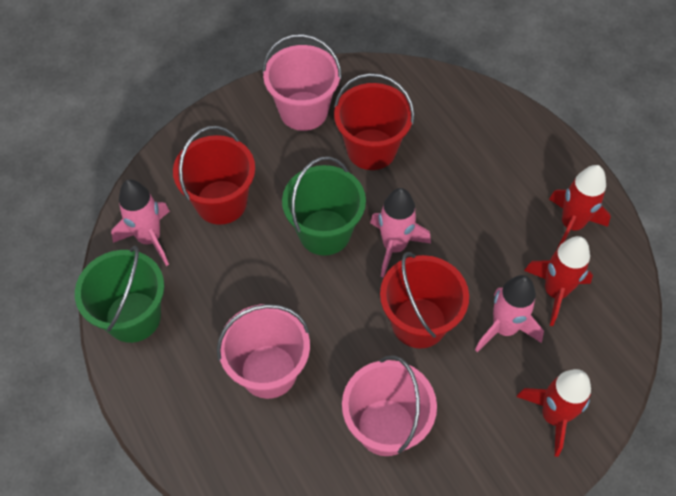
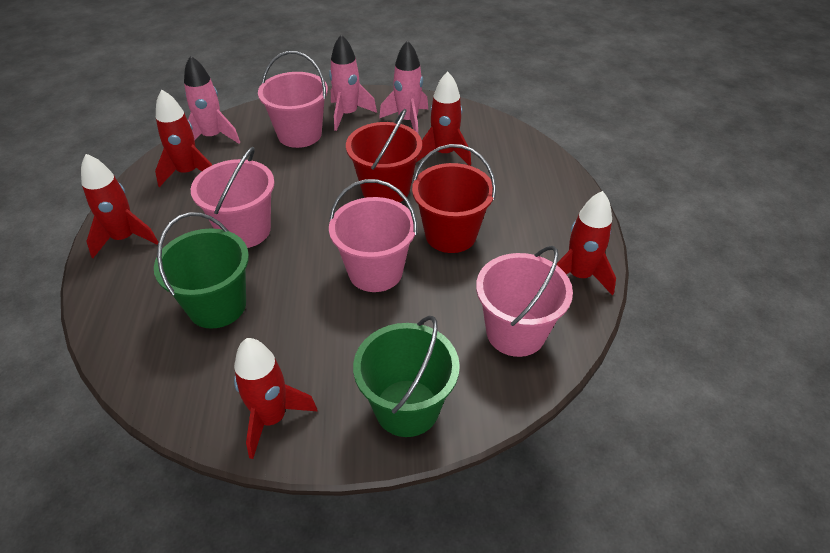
pink bucket: [217,304,310,399] [262,34,342,131] [342,355,437,456] = 3 -> [191,147,275,248] [258,51,328,148] [329,179,417,292] [476,246,573,357] = 4
red bucket: [173,126,255,225] [334,73,414,170] [380,252,469,349] = 3 -> [346,109,422,203] [412,144,496,253] = 2
red rocket: [517,369,591,457] [524,236,593,326] [549,165,611,249] = 3 -> [81,154,159,258] [155,90,212,187] [234,338,318,459] [416,72,471,166] [557,191,616,295] = 5

